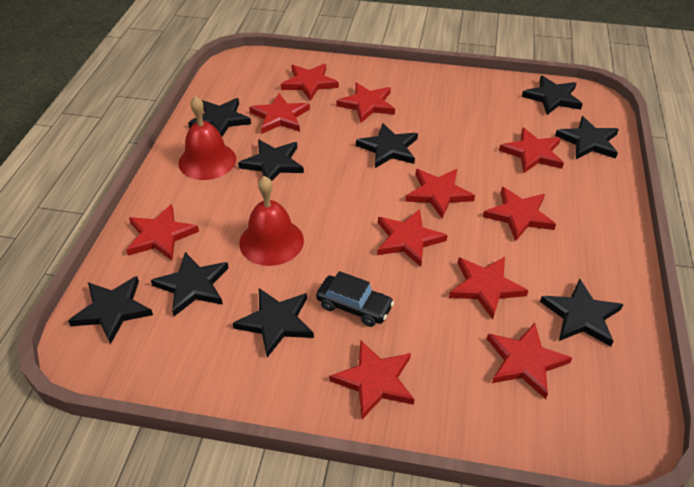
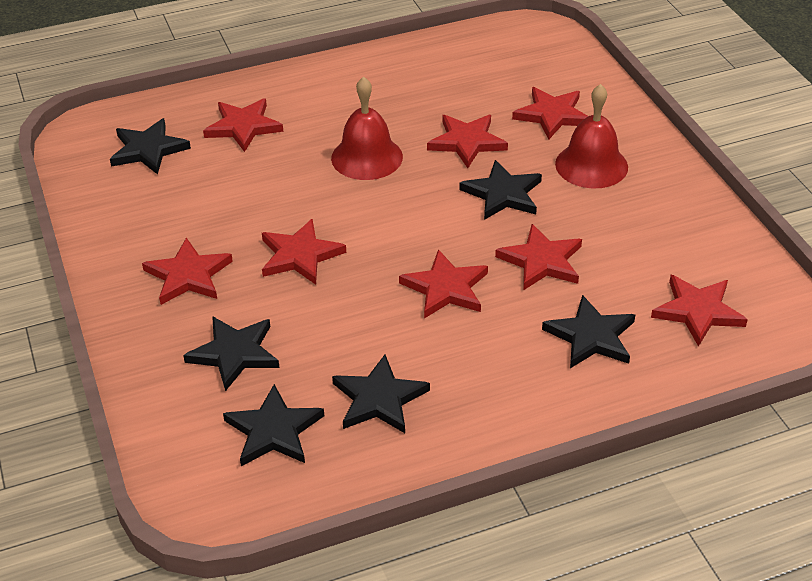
black car: [316,271,394,327] = 1 -> none = 0
black star: [68,276,153,344] [151,252,229,316] [188,98,251,137] [233,288,314,357] [238,139,304,181] [356,123,418,168] [522,75,583,115] [540,279,623,347] [555,116,619,159] = 9 -> [110,118,191,175] [183,316,279,391] [223,384,324,466] [332,355,430,433] [459,160,542,220] [542,295,635,368] = 6
red star: [126,204,199,260] [249,93,310,134] [281,64,339,101] [329,340,414,419] [336,83,395,123] [377,209,447,267] [405,169,475,218] [449,257,528,320] [483,187,556,241] [487,323,572,399] [499,127,564,173] = 11 -> [142,237,233,305] [203,98,283,152] [262,219,346,285] [399,249,488,318] [427,115,508,168] [495,224,582,290] [512,87,588,140] [651,275,748,347] = 8

